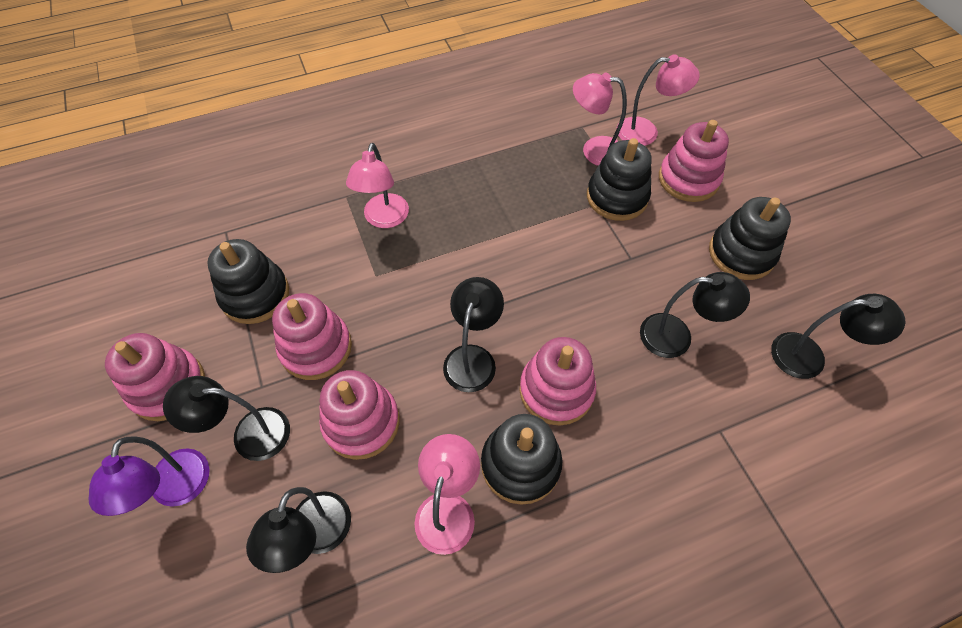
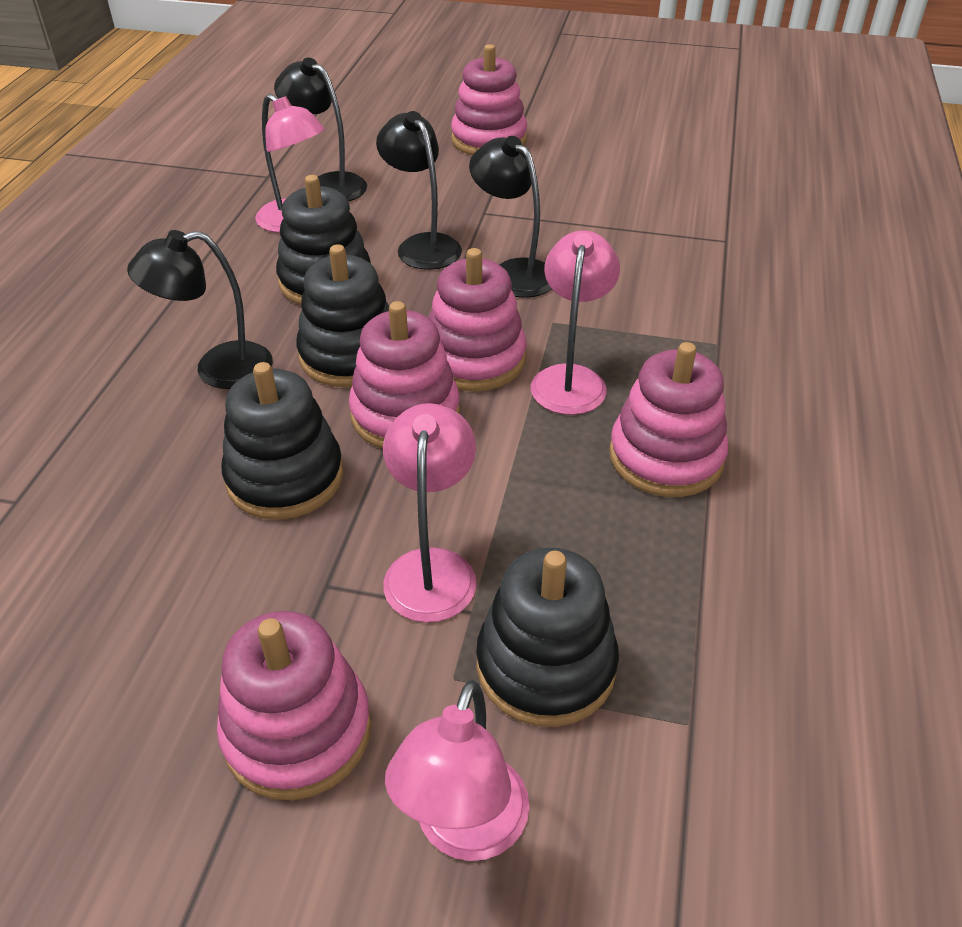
black lamp: [163,376,290,461] [246,487,351,573] [443,277,504,392] [640,272,750,358] [771,294,906,379] = 5 -> [127,230,273,389] [274,58,367,201] [376,111,462,270] [469,136,552,298] = 4
purple lamp: [89,436,210,516] = 1 -> none = 0

